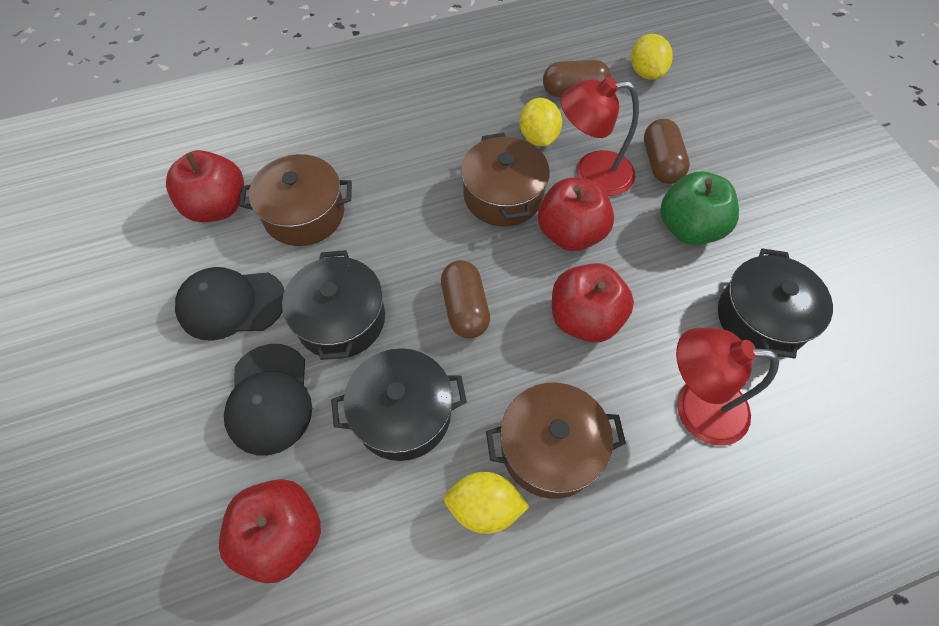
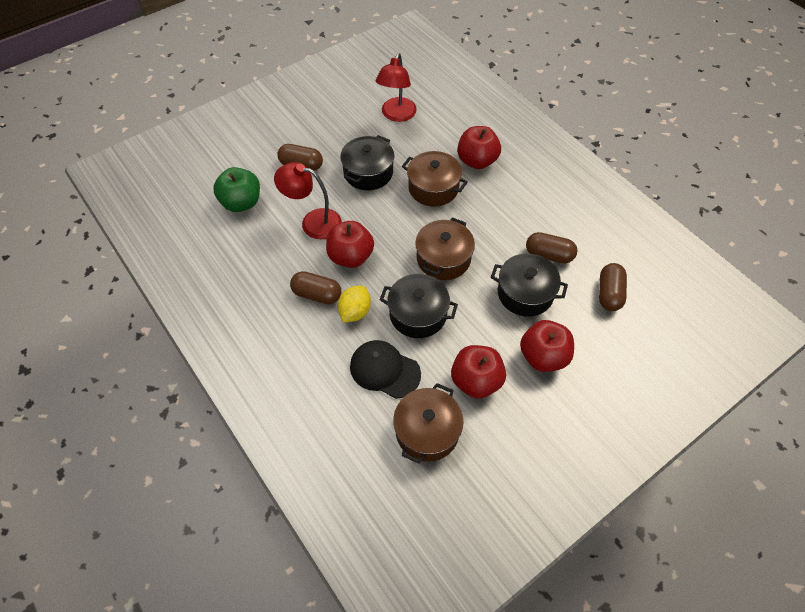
black cap: [175,267,285,341] [224,344,312,455] = 2 -> [350,340,421,399] = 1
brown capsule: [441,260,490,338] [543,60,611,97] [644,119,690,184] = 3 -> [277,144,323,171] [290,271,342,304] [526,232,578,263] [599,263,627,311] = 4
yellow lemon: [444,472,530,534] [519,98,562,146] [631,34,673,80] = 3 -> [338,286,371,322] = 1

